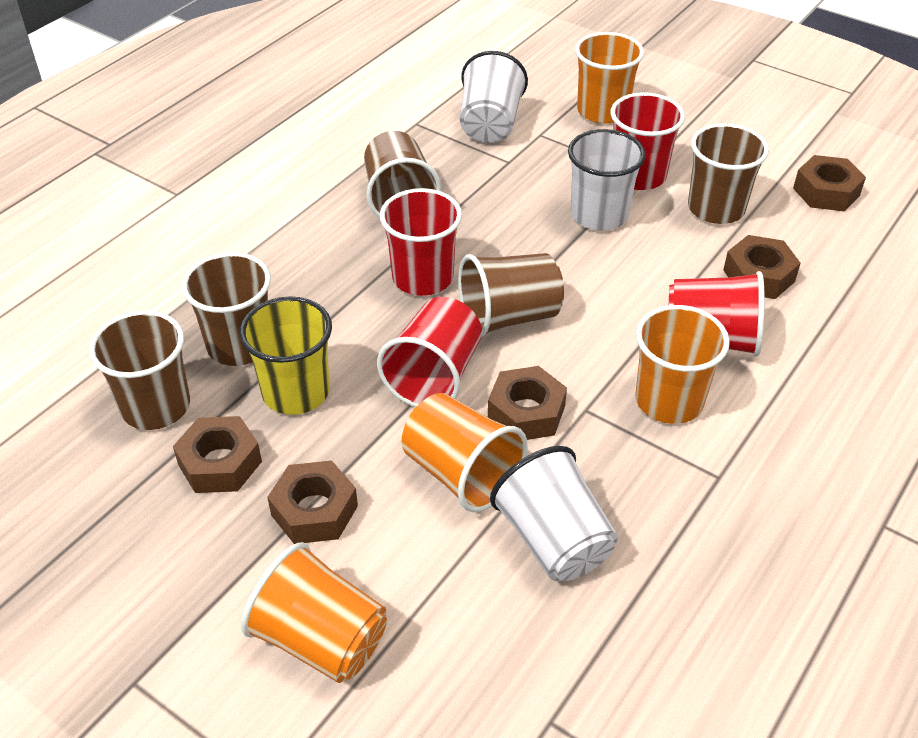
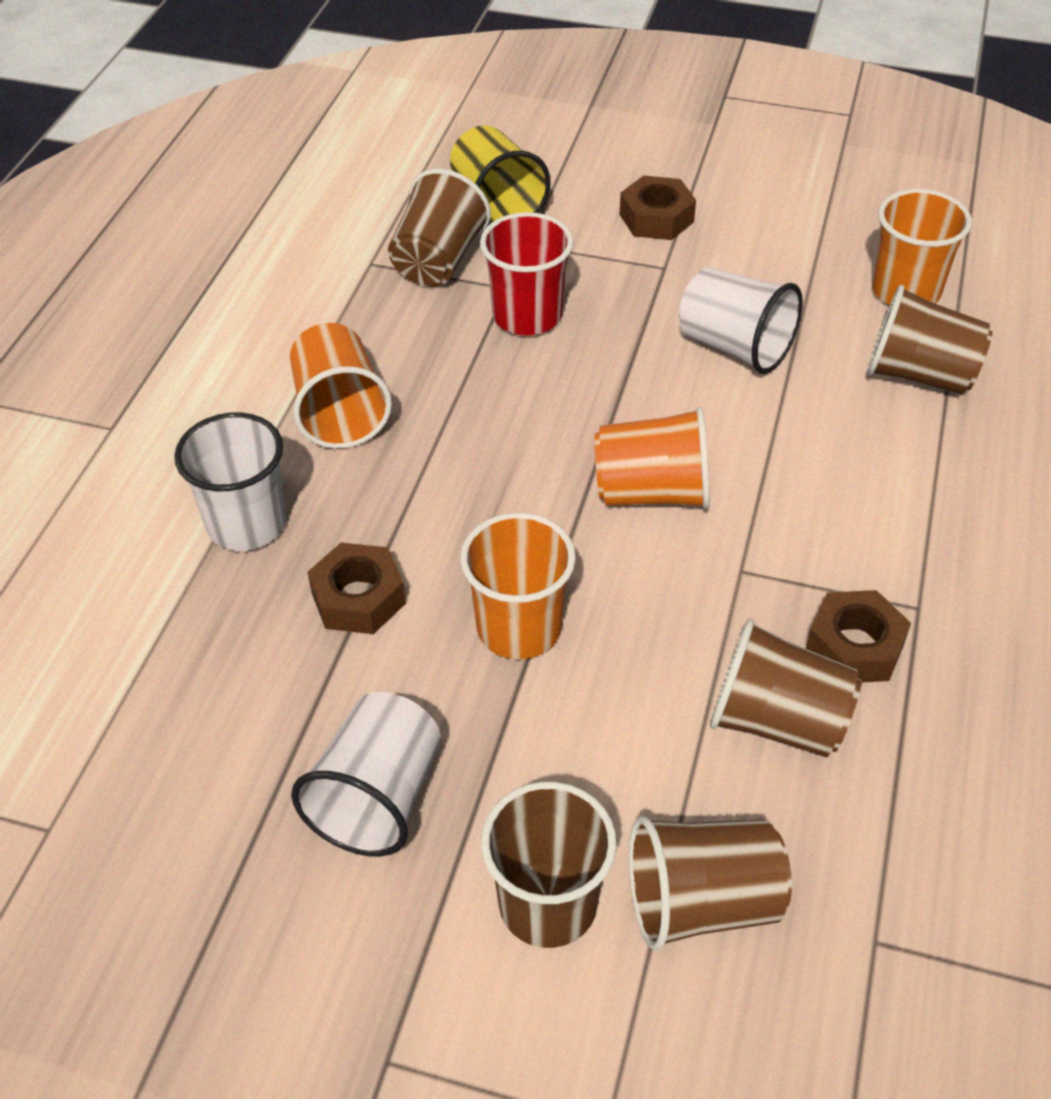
brown nut: [173,416,262,493] [267,460,358,544] [488,366,567,440] [723,235,801,299] [793,155,866,211] = 5 -> [307,543,406,634] [619,175,696,240] [806,590,911,682] = 3
red cup: [377,297,482,407] [380,188,462,296] [610,92,685,190] [669,271,765,357] = 4 -> [480,212,573,335] = 1

